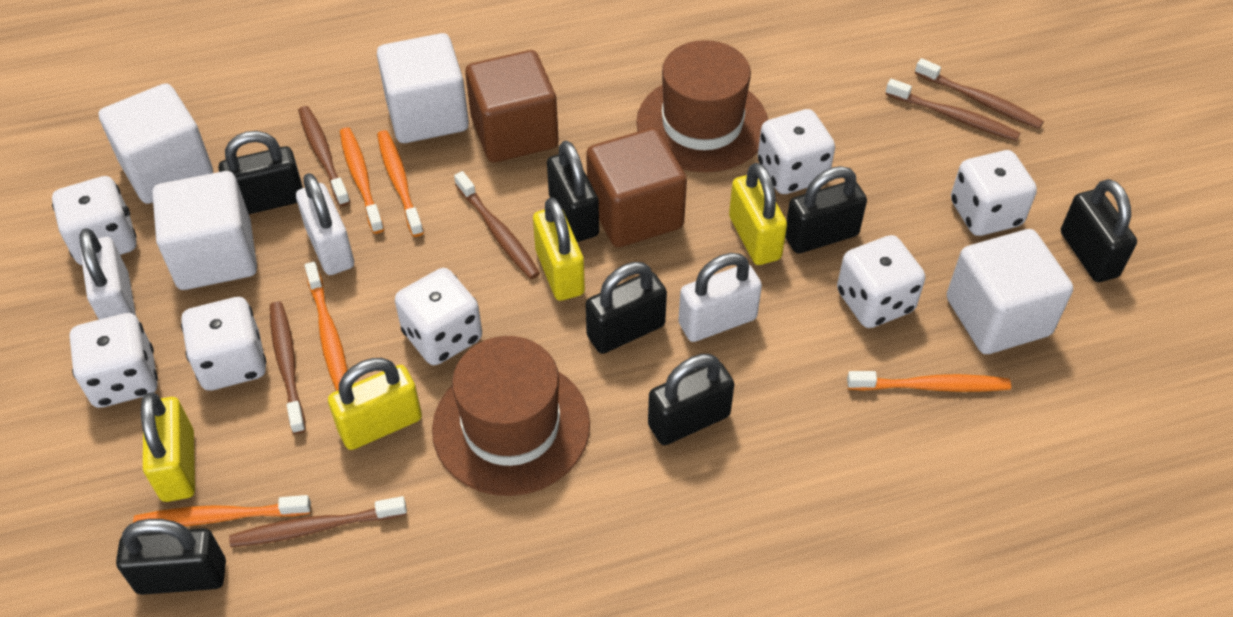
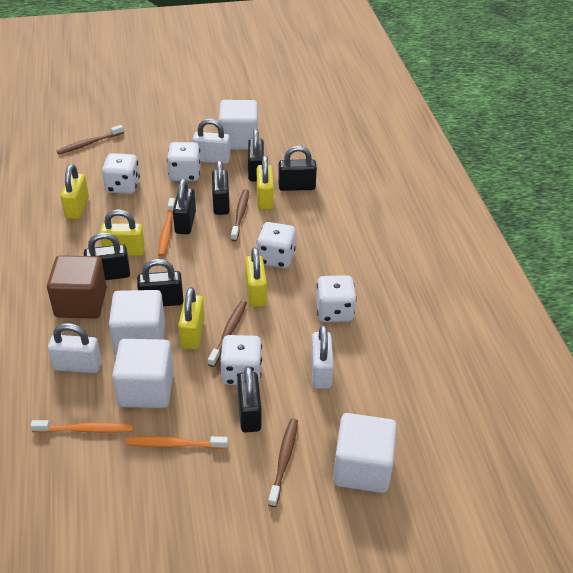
brown cube: [465,50,559,163] [586,128,687,248] = 2 -> [47,255,107,319] = 1
brown hat: [432,336,590,496] [636,40,768,172] = 2 -> none = 0
brown toothbrush: [229,496,407,547] [270,301,306,434] [298,106,350,206] [454,171,540,279] [885,79,1020,141] [915,58,1044,129] = 6 -> [57,125,124,154] [208,301,247,367] [231,189,249,241] [268,419,298,507] = 4
orange toothbrush: [133,495,311,526] [305,262,348,391] [340,127,384,234] [377,130,424,237] [847,371,1011,392] = 5 -> [30,420,134,433] [126,436,228,449] [158,198,175,256] = 3
white dice: [52,176,137,265] [70,313,158,408] [181,297,267,390] [395,268,482,365] [758,109,835,194] [837,235,925,328] [951,150,1037,236] = 7 -> [102,153,140,194] [167,142,201,181] [220,335,262,385] [257,222,296,268] [316,275,357,322] = 5
yellow padlock: [141,393,195,502] [328,358,422,450] [533,197,585,301] [729,163,787,265] = 4 -> [61,164,89,219] [100,209,145,256] [178,287,205,349] [245,247,267,307] [257,156,274,210] = 5

